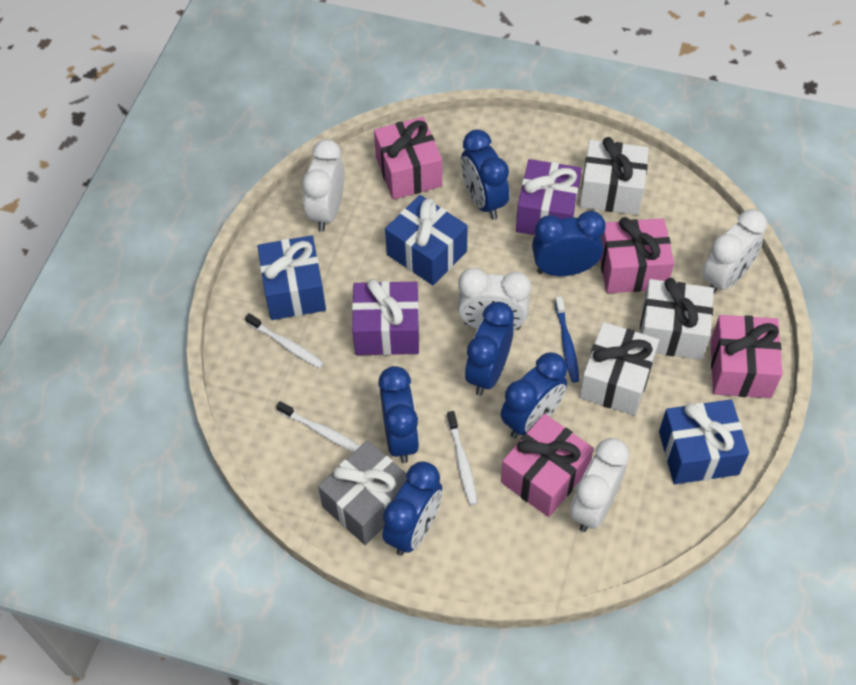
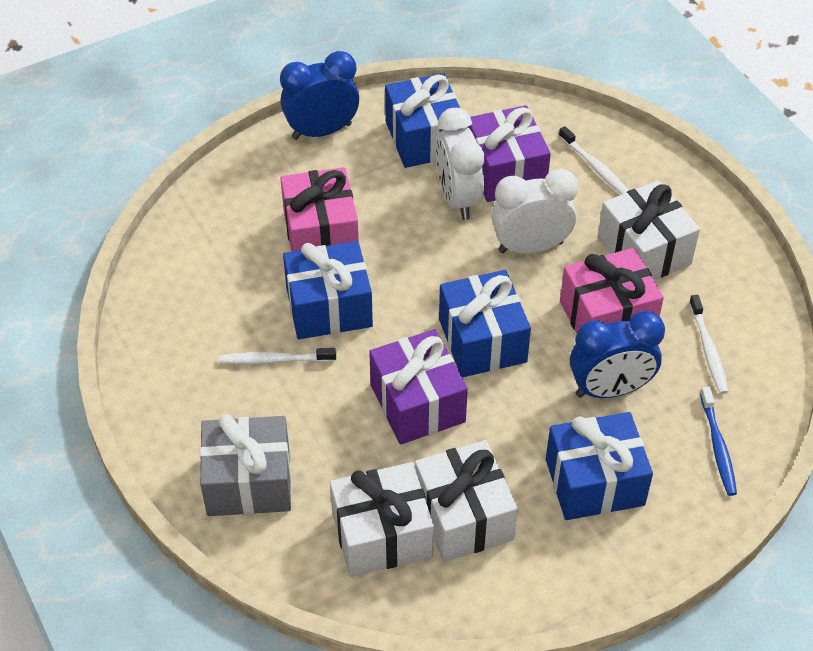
blue clock: [378,366,419,463] [383,461,442,556] [461,129,509,219] [465,302,514,395] [501,352,567,438] [532,211,606,276] = 6 -> [280,51,359,140] [570,311,665,398] = 2
blue gift: [257,235,326,320] [385,195,468,285] [659,400,749,484] = 3 -> [283,241,373,339] [385,73,461,168] [439,270,531,377] [546,412,653,520] = 4
pink gift: [374,117,442,200] [501,414,594,517] [600,217,674,293] [711,315,782,398] = 4 -> [280,167,359,252] [560,248,664,333] = 2
white clock: [302,139,344,232] [457,268,531,329] [571,438,629,532] [703,210,767,293] = 4 -> [436,108,484,220] [492,169,578,254] = 2

